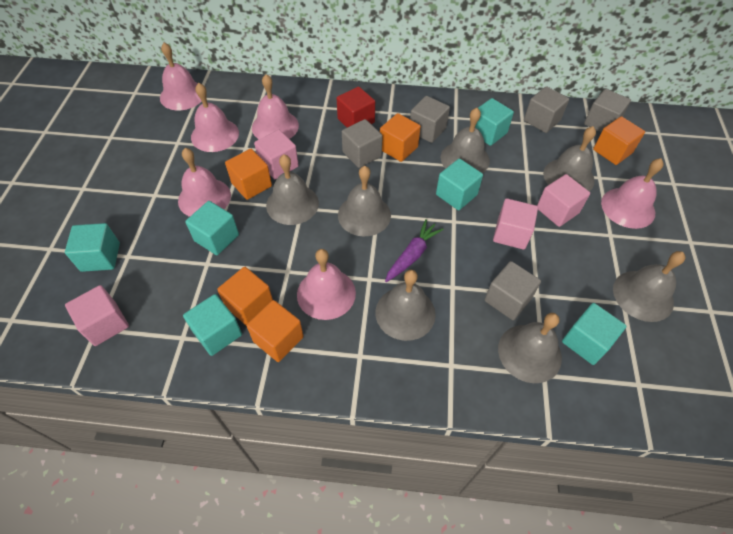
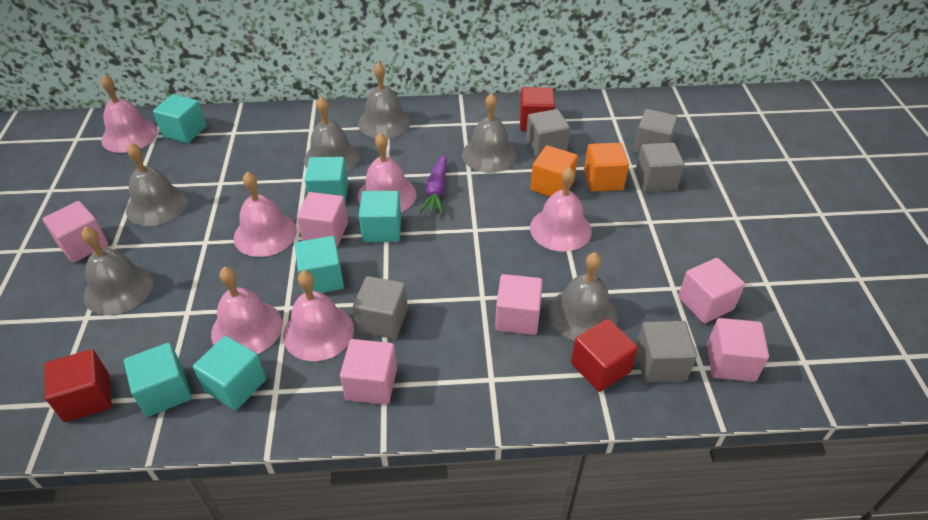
grey bell: [266,154,319,225] [338,166,391,236] [375,270,436,341] [441,108,490,173] [498,313,562,383] [543,126,596,192] [613,251,685,322] = 7 -> [81,227,154,315] [126,143,188,226] [304,97,360,172] [358,62,411,139] [462,93,517,173] [549,252,618,341] = 6
orange cube: [217,267,273,326] [225,149,272,200] [247,300,304,362] [380,113,421,162] [593,116,645,165] = 5 -> [531,145,578,197] [584,143,629,192] = 2
pink cube: [65,285,129,346] [254,130,299,179] [493,198,538,250] [537,174,590,227] = 4 -> [43,201,108,263] [297,192,348,247] [340,339,397,405] [495,274,543,335] [678,258,745,323] [707,318,769,382] = 6
red cube: [337,87,375,127] = 1 -> [45,349,112,422] [520,87,555,131] [571,319,638,392] = 3

